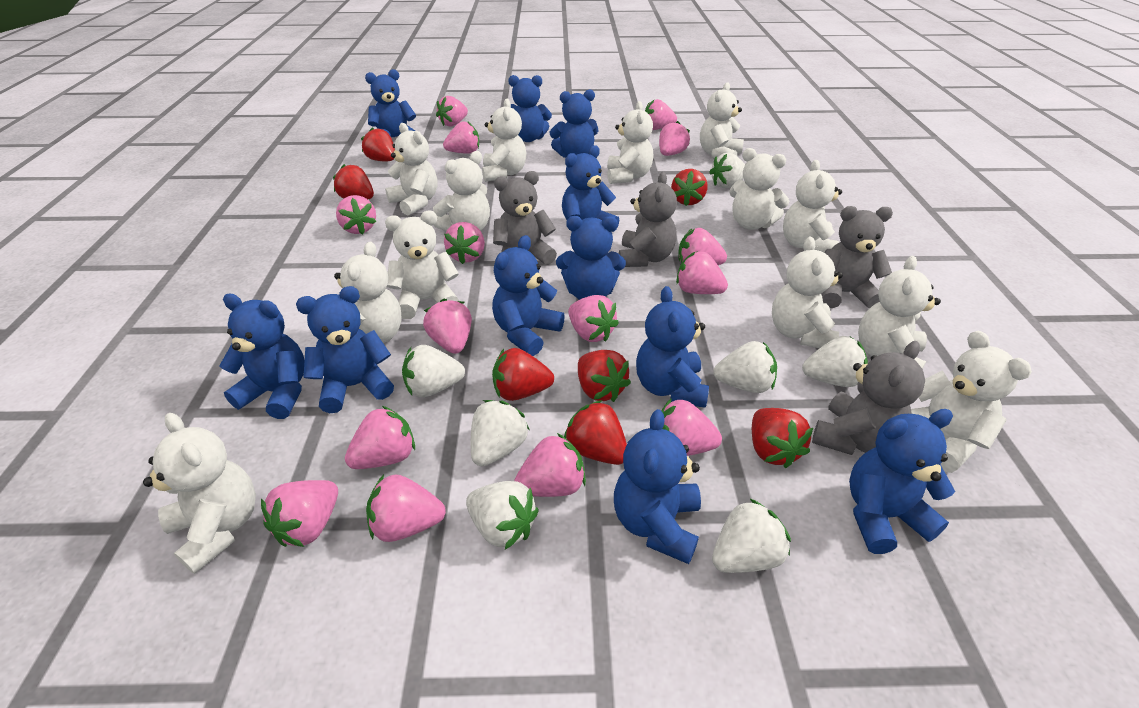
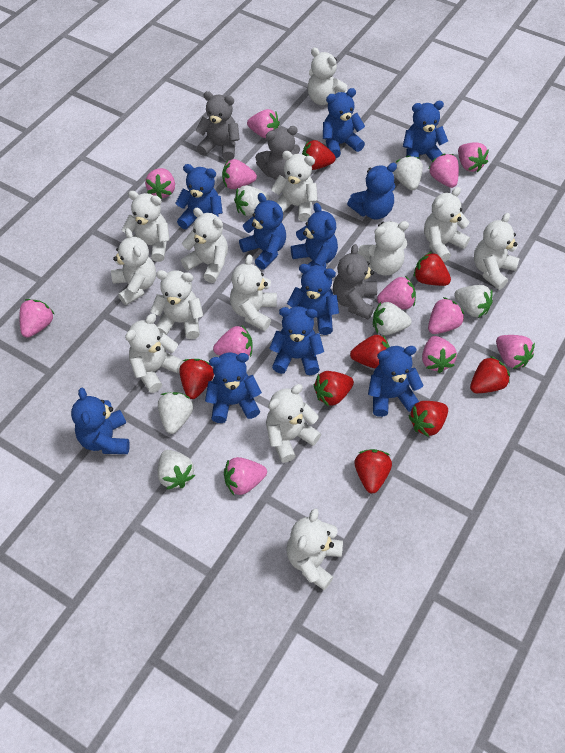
grey teddy bear: [493,171,557,265] [619,172,677,267] [812,341,925,455] [822,206,893,309] = 4 -> [195,91,240,161] [255,126,300,180] [333,244,377,320] = 3
pink strawberry: [261,480,338,547] [336,195,376,235] [345,406,415,469] [366,475,446,542] [423,299,472,354] [436,96,468,126] [443,122,479,154] [444,222,485,264] [514,433,586,497] [568,295,619,342] [645,99,677,130] [659,121,690,156] [661,398,722,456] [676,251,728,294] [678,228,727,265] = 15 -> [19,299,54,338] [145,168,175,199] [213,325,253,357] [222,159,257,189] [224,457,267,495] [247,109,280,138] [377,276,416,309] [422,336,457,373] [428,297,464,334] [429,154,459,188] [458,142,489,172] [496,335,535,369] = 12
red strawberry: [333,164,374,199] [361,127,395,161] [492,348,554,401] [564,400,627,465] [578,350,631,402] [671,169,707,206] [752,408,813,468] = 7 -> [179,359,214,399] [302,140,336,170] [313,371,354,407] [350,335,390,369] [354,449,392,493] [409,401,448,437] [414,252,451,286] [470,356,510,393] = 8
white strawberry: [402,345,465,397] [466,481,539,550] [471,400,530,466] [709,153,745,188] [712,498,791,573] [713,341,777,393] [802,336,868,387] = 7 -> [158,392,193,434] [158,450,195,490] [234,185,269,216] [373,302,412,335] [393,155,423,191] [454,285,493,318] = 6

